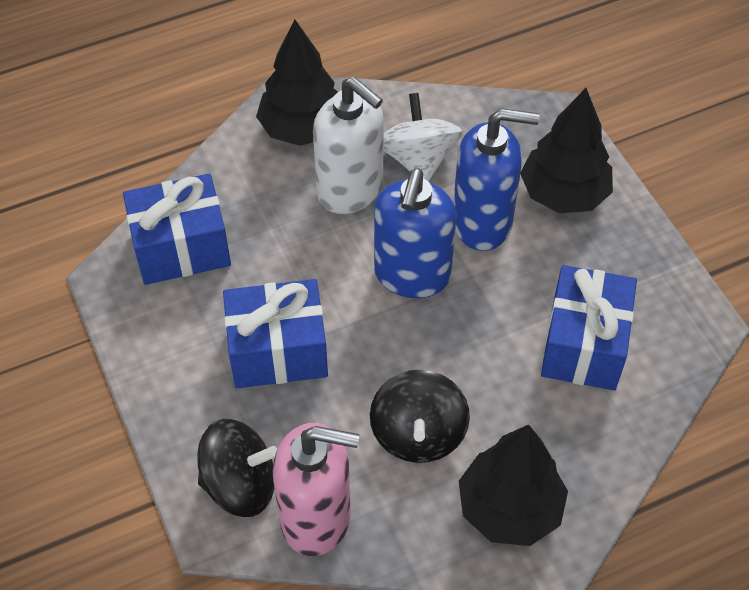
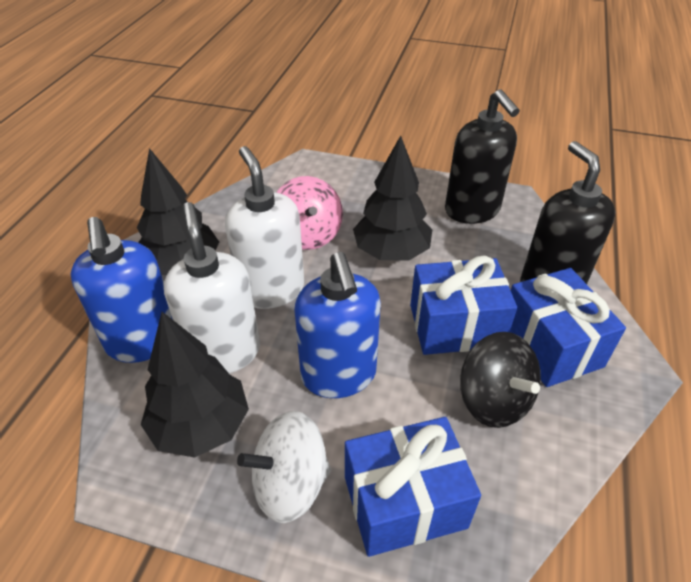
black soap dispenser: none = 0 -> [445,89,520,224] [520,141,615,284] = 2
black spinning top: [197,419,277,517] [370,370,470,463] = 2 -> [460,332,541,428] = 1
pink soap dispenser: [273,423,359,556] = 1 -> none = 0
pink spinning top: none = 0 -> [276,176,343,250] = 1
white soap dispenser: [313,77,384,214] = 1 -> [164,202,260,374] [225,146,304,309] = 2

